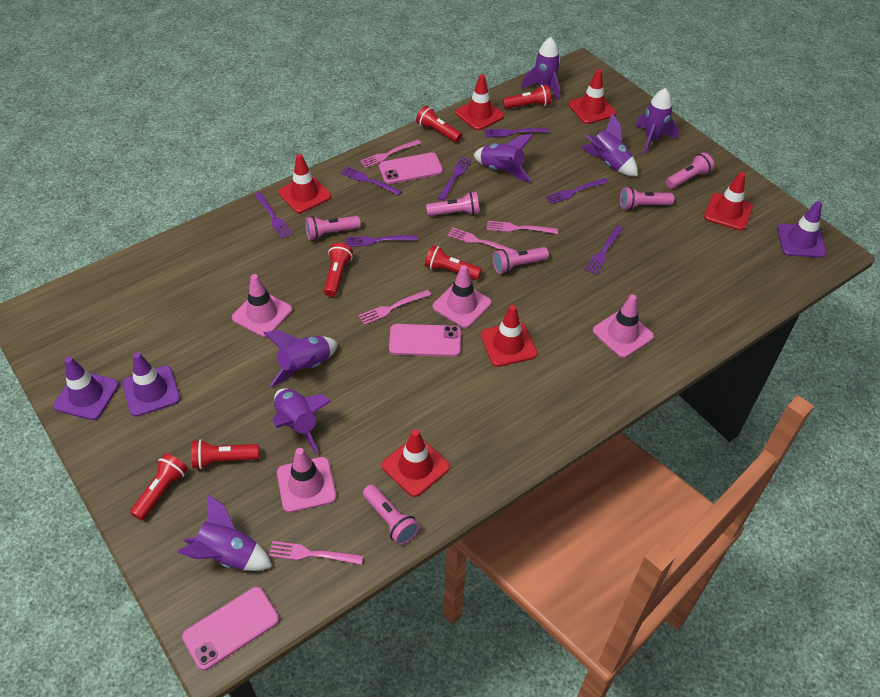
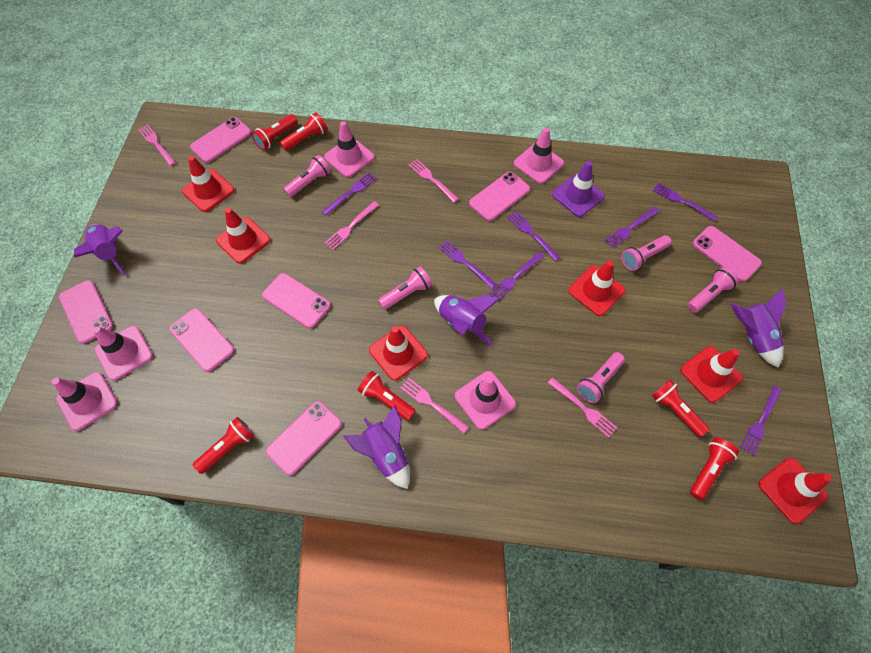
pink flashlight: [305,216,361,240] [363,484,419,545] [426,192,480,216] [493,247,549,274] [620,187,674,210] [666,152,714,189] = 6 -> [283,155,331,197] [378,267,432,310] [577,352,625,403] [621,235,672,271] [688,267,739,313] = 5
pink phone: [182,587,279,670] [379,152,443,184] [389,324,461,357] = 3 -> [59,280,114,344] [169,308,234,372] [190,117,251,163] [262,273,331,328] [266,401,342,475] [469,172,530,221] [692,226,762,282] = 7
pink traffic cone: [232,274,292,337] [277,448,336,513] [433,265,491,328] [593,294,654,358] = 4 -> [52,372,118,431] [93,326,153,381] [324,121,374,177] [455,371,516,430] [514,128,564,184] = 5
purple rocket: [177,494,272,571] [264,330,338,387] [272,388,332,454] [474,134,534,182] [521,37,560,101] [581,114,638,176] [636,88,679,154] = 7 -> [74,224,125,276] [343,405,410,489] [434,295,499,346] [731,288,786,367] = 4
purple traffic cone: [53,357,119,420] [122,352,180,417] [777,201,827,258] = 3 -> [552,161,605,217] = 1

